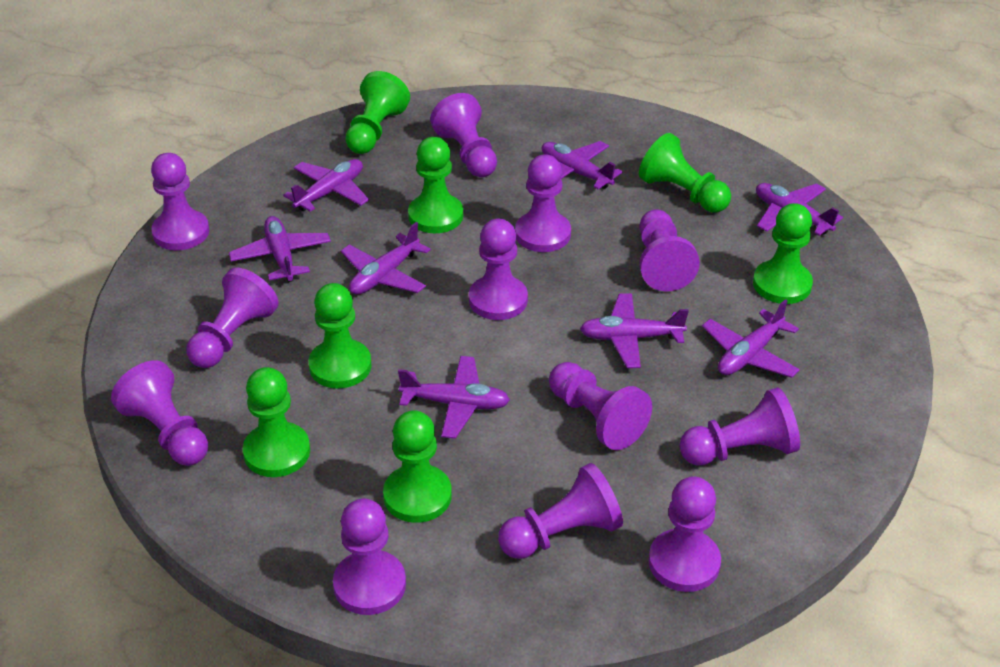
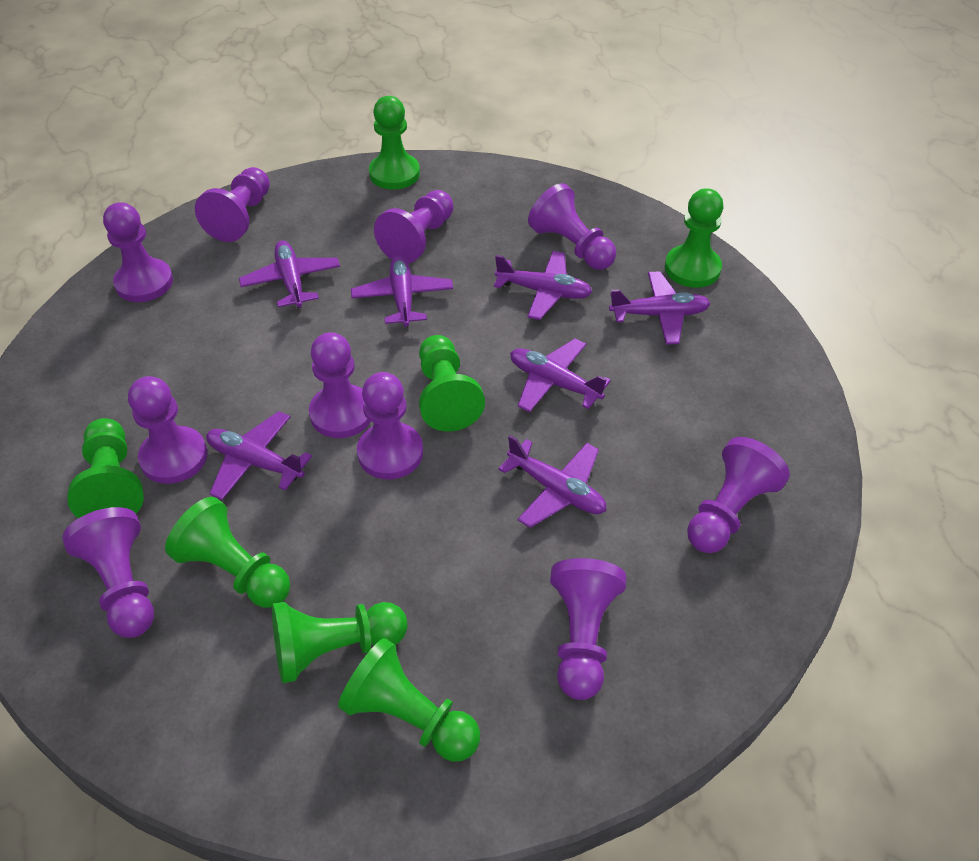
purple pawn: [111,360,208,466] [151,153,209,250] [186,268,279,368] [333,499,406,615] [430,93,497,177] [469,219,528,320] [498,463,623,559] [515,154,571,252] [549,362,652,450] [639,209,700,292] [649,477,721,592] [679,387,800,465] = 12 -> [62,507,154,638] [103,202,173,302] [128,376,208,484] [195,167,270,242] [309,332,371,438] [357,372,423,479] [374,190,454,263] [528,183,616,270] [550,558,626,700] [687,437,790,553] = 10
purple plane: [229,216,331,282] [283,159,369,212] [341,222,431,294] [398,356,510,439] [542,141,622,190] [580,294,689,368] [702,299,800,378] [756,183,843,236] = 8 -> [206,411,312,500] [239,240,340,308] [351,255,453,327] [494,251,592,320] [498,435,606,528] [510,339,611,412] [609,271,711,345] = 7

